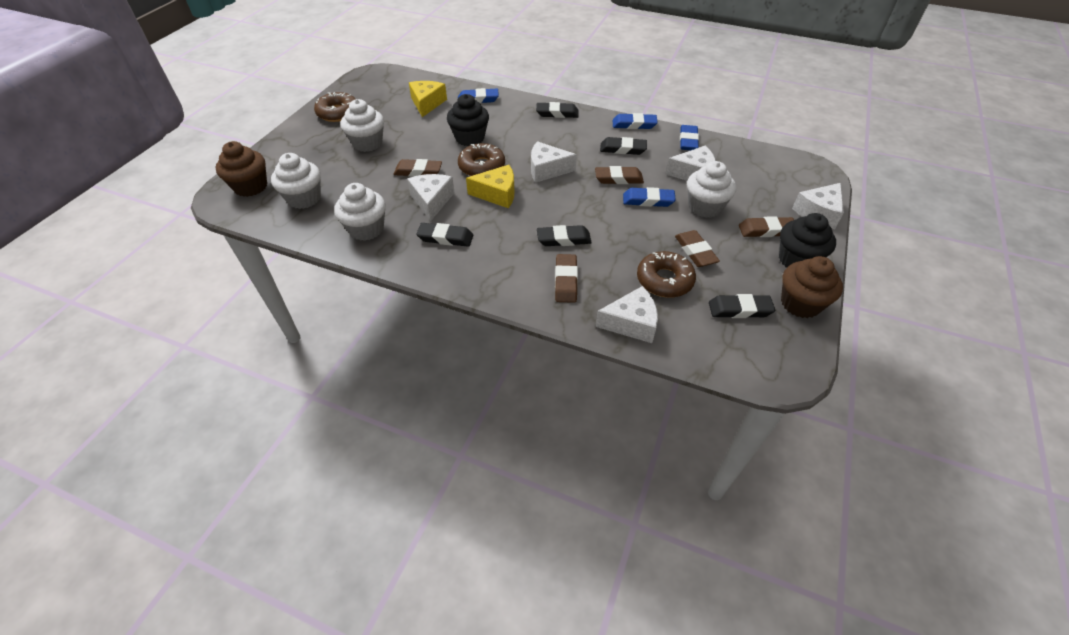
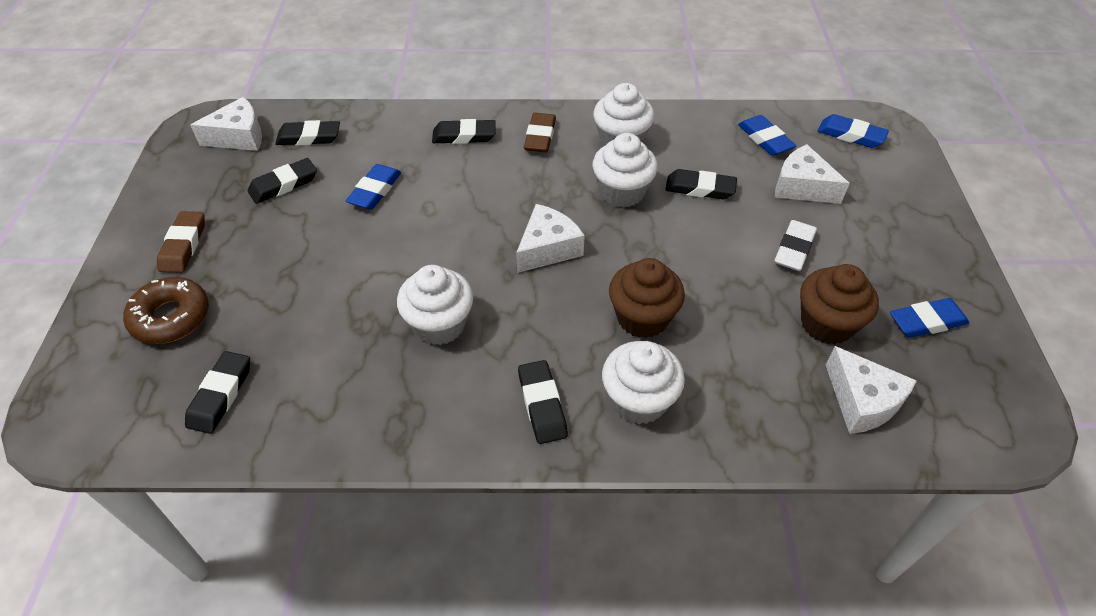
black cupcake: [447,94,489,146] [779,213,836,268] = 2 -> none = 0
black eraser: [416,223,473,247] [536,102,579,118] [537,225,592,246] [600,137,647,155] [709,294,775,318] = 5 -> [185,351,250,434] [248,158,317,204] [275,120,340,146] [432,119,496,144] [518,360,568,444] [665,169,737,199] = 6
brown donut: [314,92,356,122] [458,143,505,176] [637,251,696,298] = 3 -> [123,277,209,344] = 1
brown eraser: [394,159,442,177] [555,254,578,303] [595,166,644,184] [675,230,720,267] [739,216,794,237] = 5 -> [157,211,205,273] [524,113,556,153] = 2
white cheese: [407,174,455,221] [531,141,577,183] [595,286,658,343] [665,146,716,181] [792,183,844,229] = 5 -> [190,97,262,151] [516,204,585,273] [775,144,849,204] [826,346,917,434] = 4
white eraser: none = 0 -> [774,220,817,271] = 1
yellow cheese: [409,81,447,117] [466,165,514,208] = 2 -> none = 0

